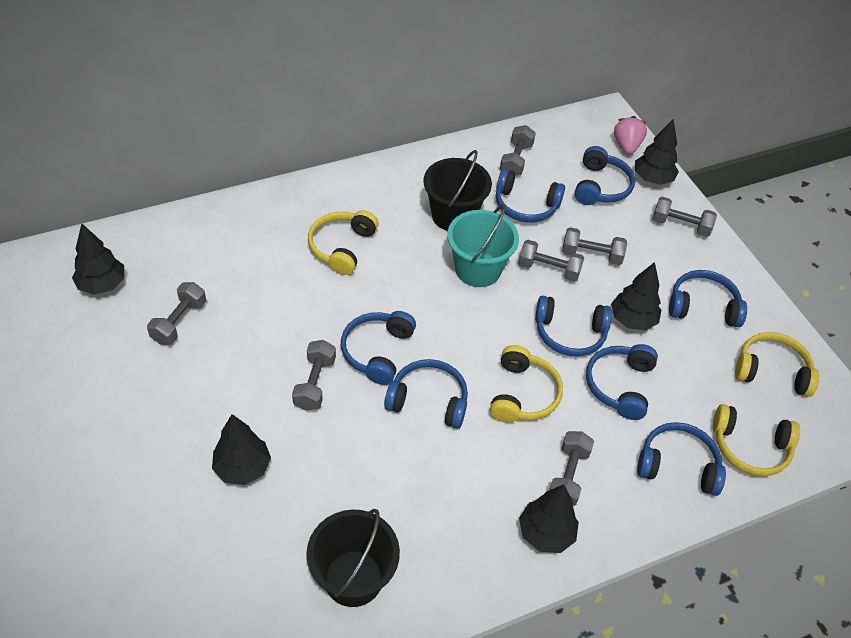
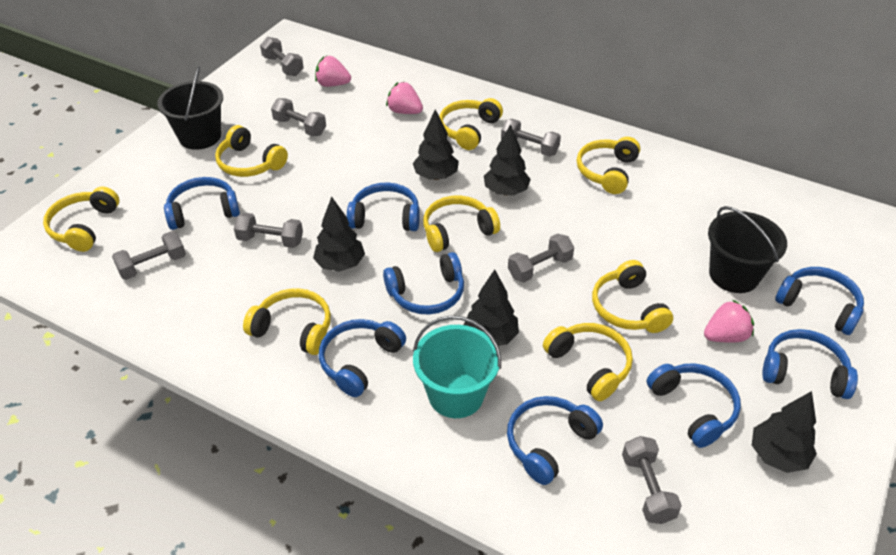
pink strawberry: [614,116,647,154] = 1 -> [315,56,351,87] [386,82,423,114] [704,299,754,343] = 3
yellow headphones: [308,210,378,275] [490,345,563,423] [713,404,800,476] [735,332,819,397] = 4 -> [43,187,119,252] [215,125,288,177] [243,288,331,355] [423,195,500,252] [439,98,503,150] [543,323,633,401] [577,137,640,194] [592,260,673,333] = 8

